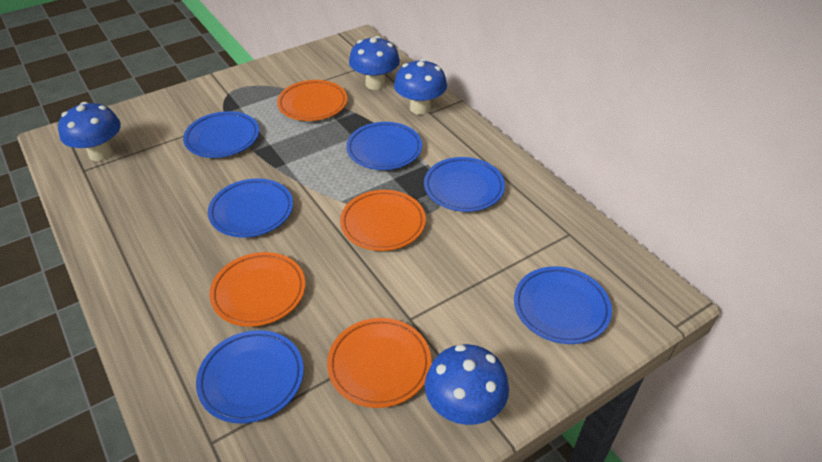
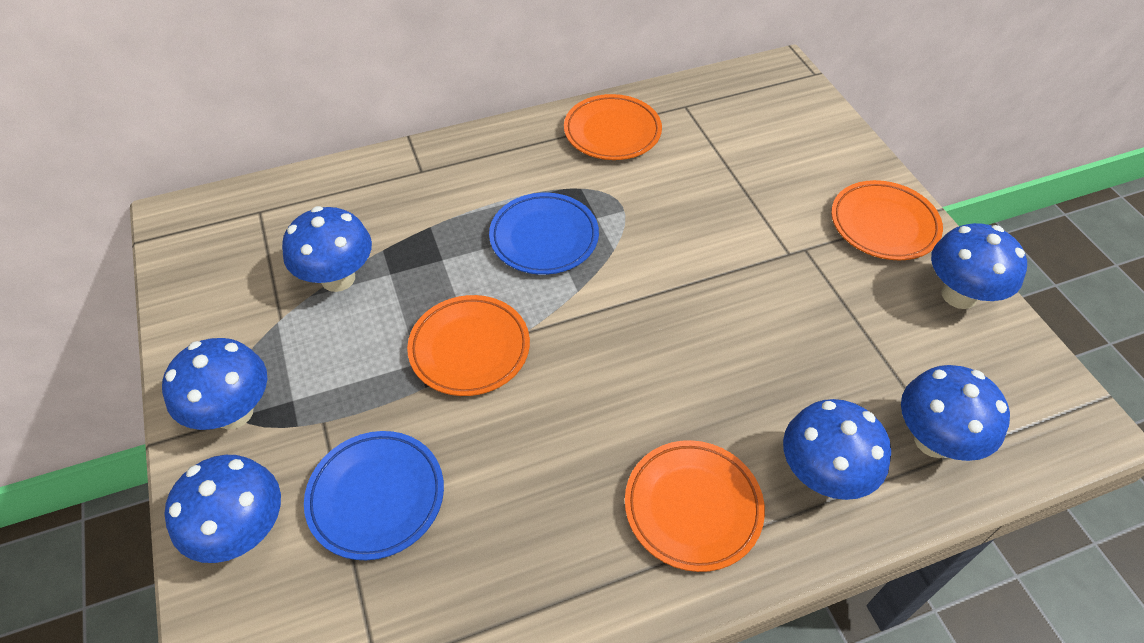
blue mushroom: [58,102,121,161] [349,36,400,90] [394,59,447,115] [425,344,509,425] = 4 -> [162,338,267,430] [164,455,281,563] [282,206,372,292] [783,399,891,500] [901,365,1010,461] [931,223,1027,309] = 6
blue plate: [183,111,259,158] [196,330,304,424] [208,179,293,237] [346,122,422,170] [424,157,505,212] [514,266,612,344] = 6 -> [304,431,444,560] [489,193,599,275] = 2

